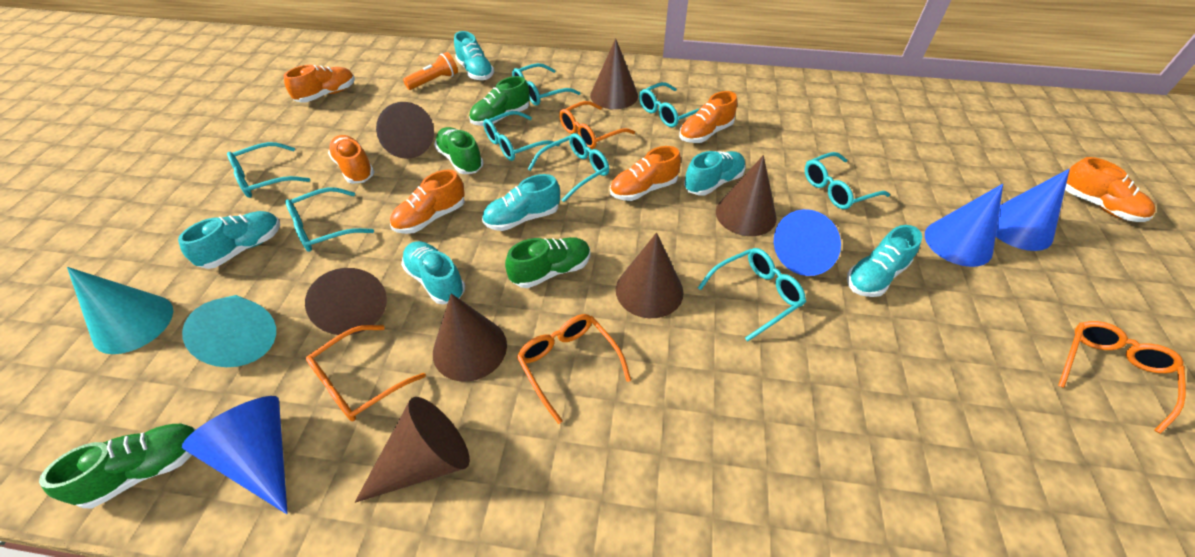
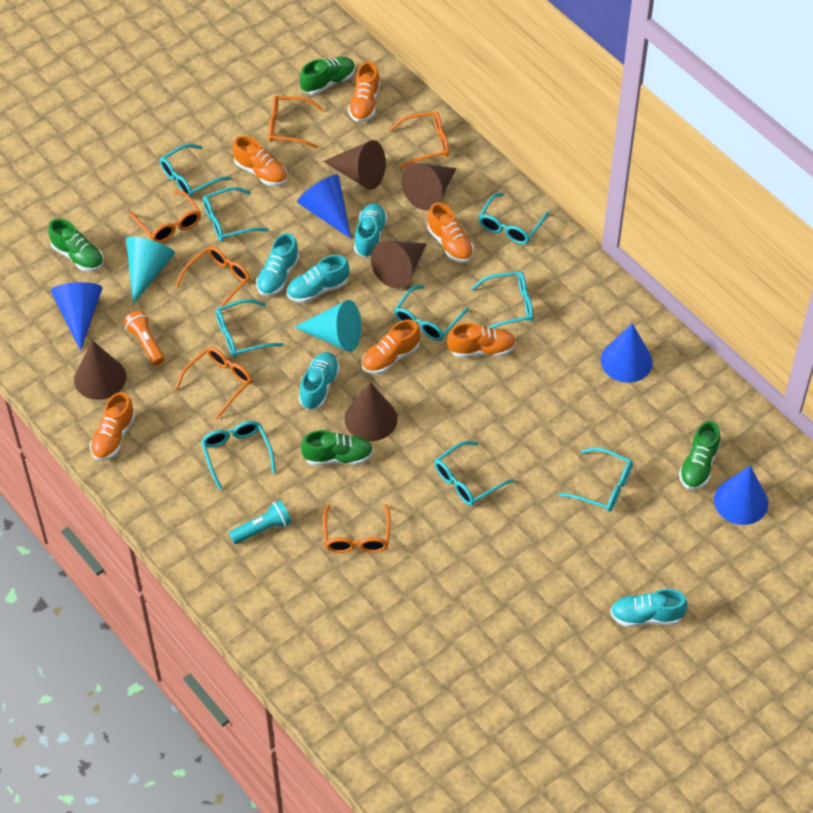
brown cone: [305,268,387,335] [355,397,470,503] [376,102,434,159] [433,293,507,382] [590,38,638,109] [616,233,684,318] [716,155,777,236] = 7 -> [74,340,126,400] [323,140,386,190] [345,382,398,441] [371,240,426,289] [402,163,456,210] = 5
orange glasses: [306,325,426,421] [517,314,631,424] [559,101,635,149] [1058,321,1186,434] = 4 -> [130,190,201,243] [175,347,252,419] [176,246,251,315] [269,96,323,148] [323,504,391,553] [390,112,449,168] = 6
turquoise flashlight: none = 0 -> [229,500,292,544] = 1
turquoise glasses: [227,142,310,198] [285,187,374,252] [483,111,560,161] [512,63,581,106] [528,133,609,202] [639,82,700,127] [698,248,806,341] [805,152,890,209] = 8 -> [160,144,231,197] [201,421,276,490] [203,187,269,242] [215,299,284,357] [394,285,469,341] [435,441,513,506] [471,271,533,328] [479,193,550,244] [559,447,633,512] = 9
turquoise shoe: [178,211,280,269] [401,241,465,305] [454,31,494,80] [482,174,560,231] [684,151,746,196] [847,225,922,297] = 6 -> [256,233,299,296] [287,255,349,303] [299,352,340,410] [354,203,387,257] [610,589,688,627] = 5

